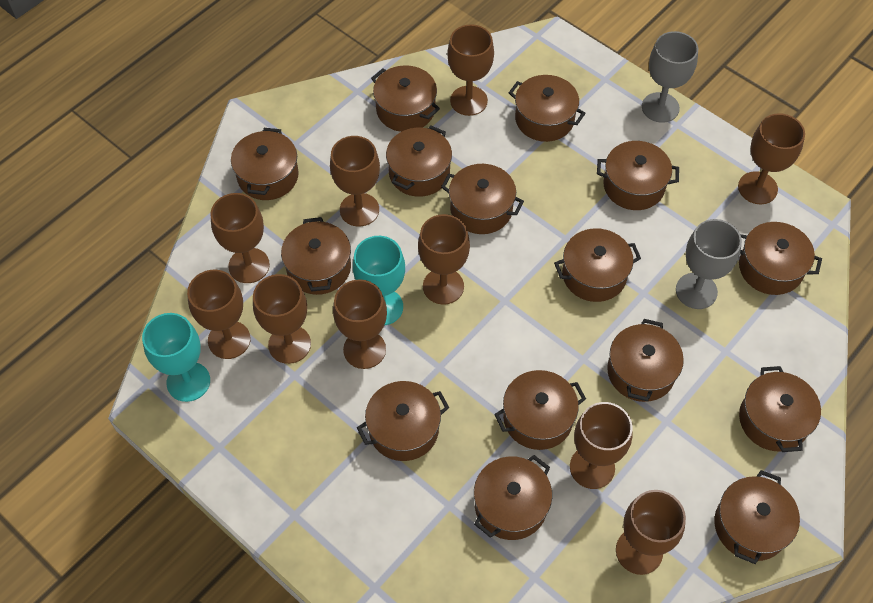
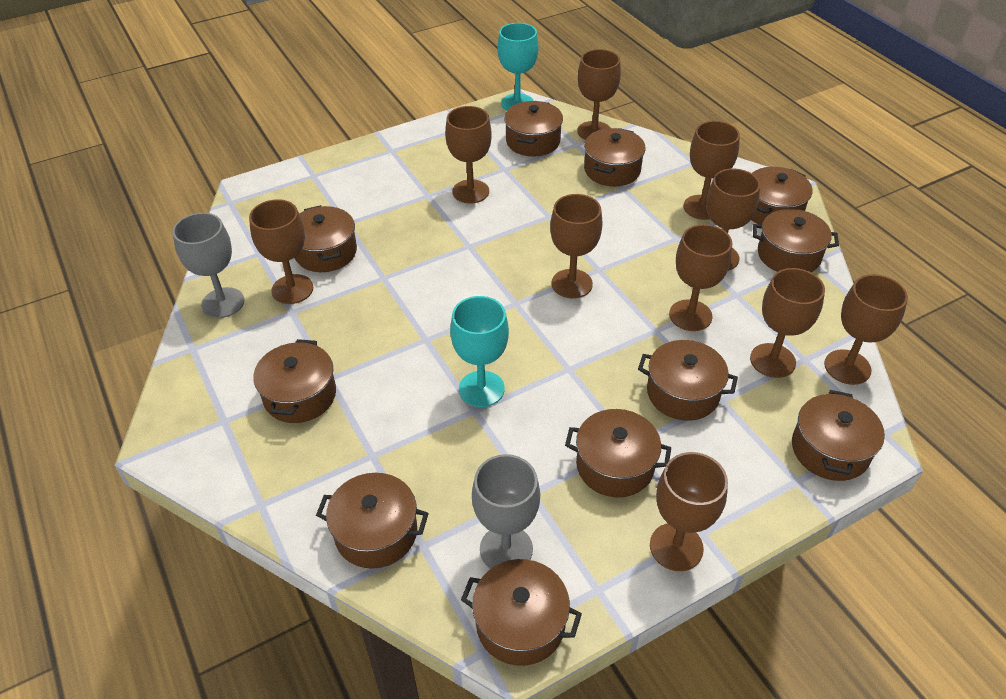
brown pot: [231,128,299,200] [281,217,351,295] [357,381,449,461] [371,65,440,132] [386,125,452,197] [441,164,524,234] [474,455,552,540] [494,370,586,450] [509,75,586,142] [554,228,641,302] [597,141,679,210] [607,319,684,402] [714,470,800,564] [739,222,822,295] [739,366,821,452] = 15 -> [254,339,336,423] [294,205,357,272] [316,473,429,569] [461,559,582,666] [504,101,563,156] [565,409,671,497] [584,128,646,186] [638,340,738,421] [751,167,812,225] [753,209,839,272] [792,390,885,481] = 11

